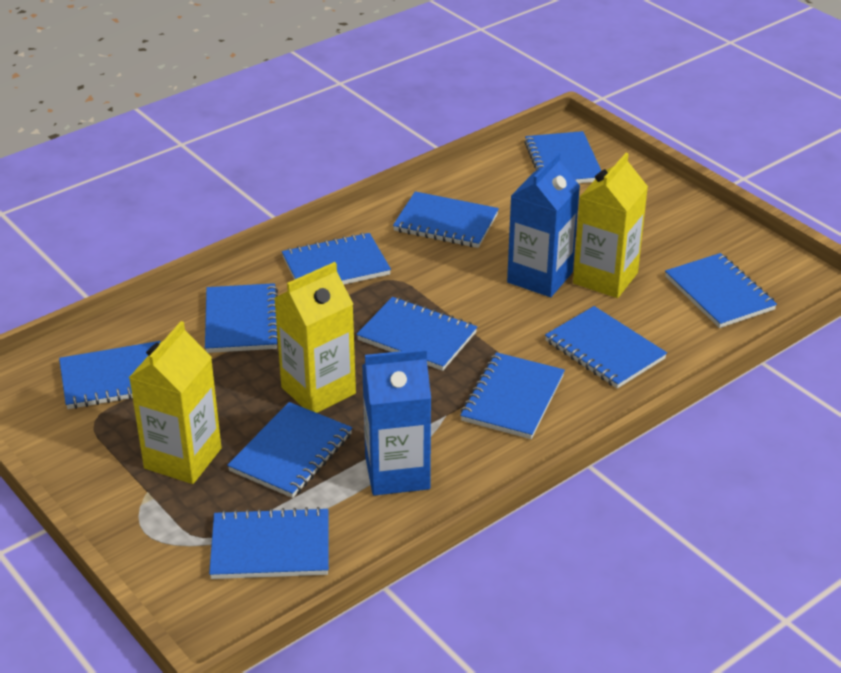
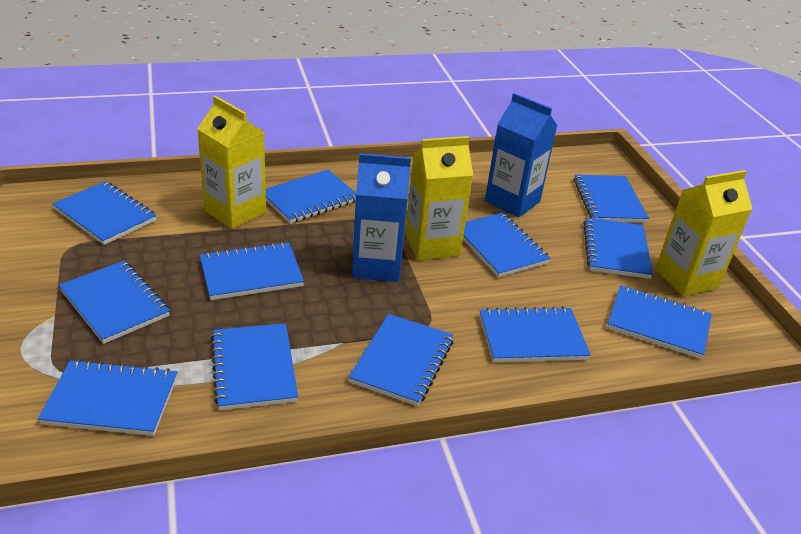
blue notebook: [59,341,161,409] [205,283,278,353] [209,507,329,579] [227,402,352,498] [282,233,391,284] [356,297,477,371] [393,191,499,248] [460,352,565,439] [524,131,601,183] [545,306,667,388] [665,253,777,328] = 11 -> [38,359,177,436] [52,181,157,245] [59,261,170,344] [200,242,304,300] [211,323,298,410] [266,170,356,224] [348,314,454,406] [463,213,551,277] [480,306,591,362] [574,174,649,223] [583,217,653,279] [607,286,712,359] = 12

